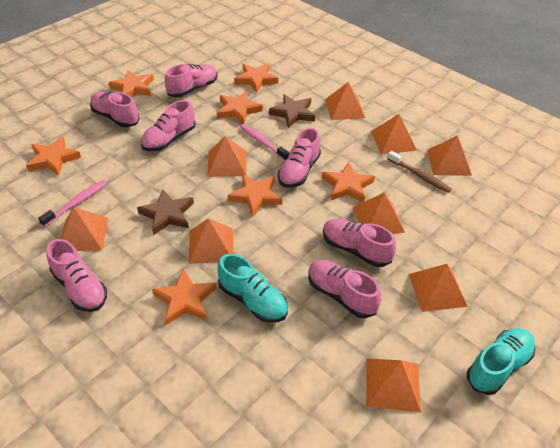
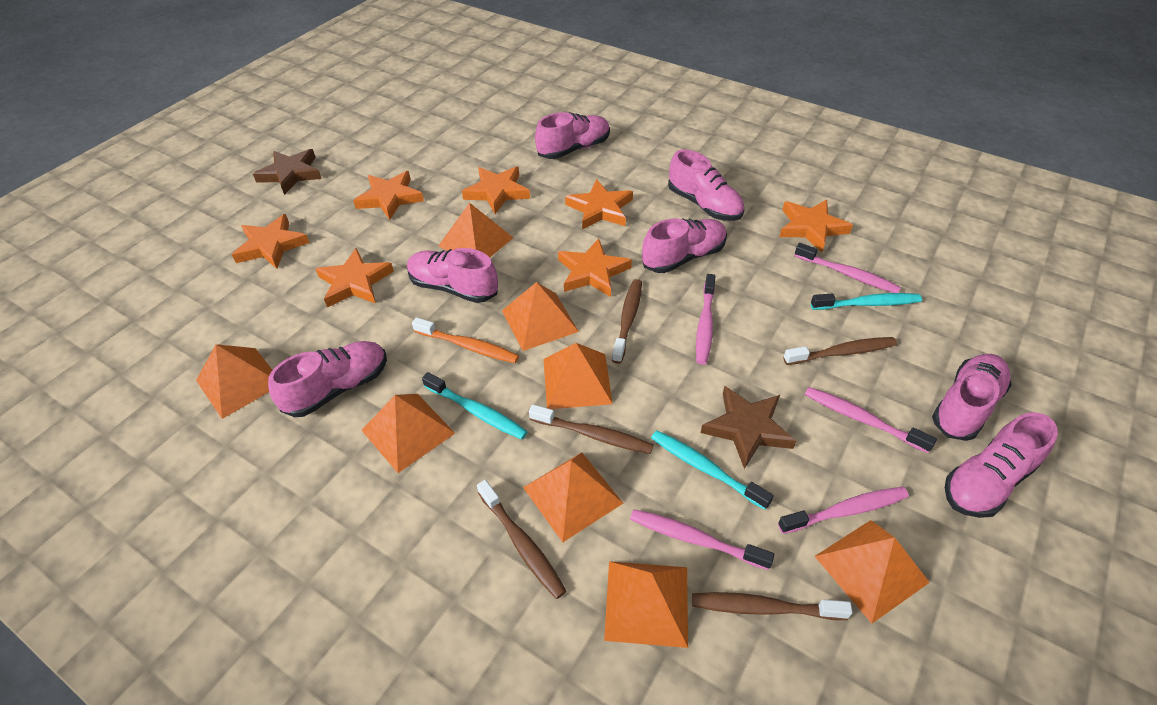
brown toothbrush: [387,151,452,193] = 1 -> [477,480,566,599] [529,404,653,454] [612,279,642,364] [692,592,852,620] [783,337,897,365] = 5
orange pyramid: [61,207,108,251] [189,218,233,264] [207,136,246,177] [325,82,365,120] [353,193,405,234] [366,358,421,412] [371,114,417,154] [408,264,468,312] [427,136,472,176] = 9 -> [196,344,272,419] [361,394,455,473] [439,203,513,258] [502,282,579,351] [523,452,623,542] [543,343,613,409] [604,561,688,648] [814,520,930,623] = 8
orange toothbrush: none = 0 -> [412,317,519,363] = 1
pink toothbrush: [38,180,107,227] [240,124,289,161] = 2 -> [630,509,774,570] [696,274,715,365] [778,487,909,534] [794,243,901,293] [805,387,937,453] = 5
turquoise shoe: [217,254,288,323] [467,328,535,395] = 2 -> none = 0
turquoise toothbrush: none = 0 -> [422,372,528,440] [651,430,774,510] [811,293,922,310] = 3

